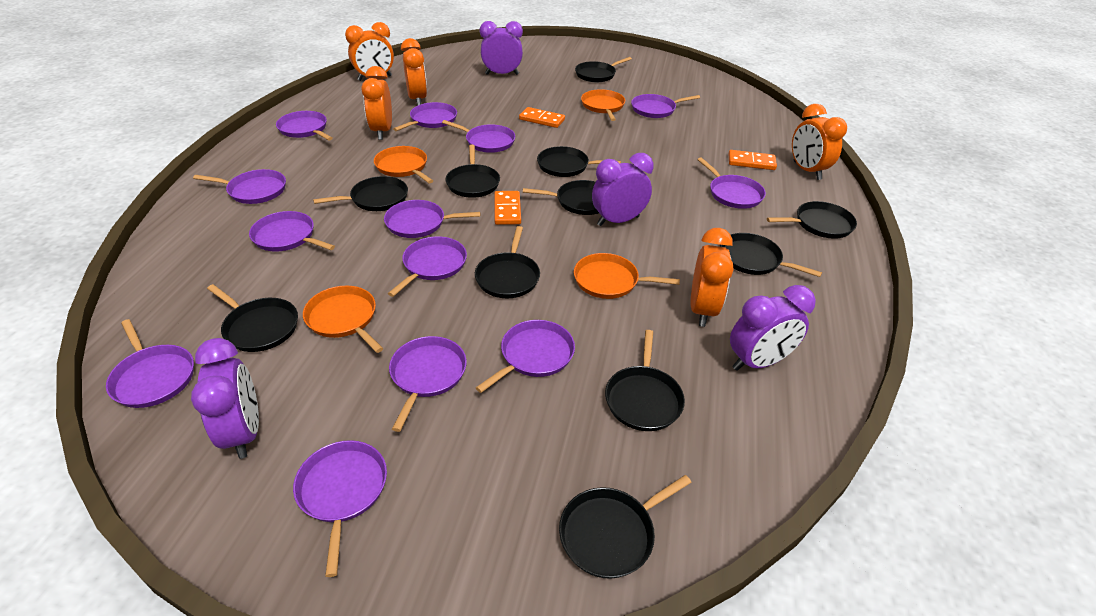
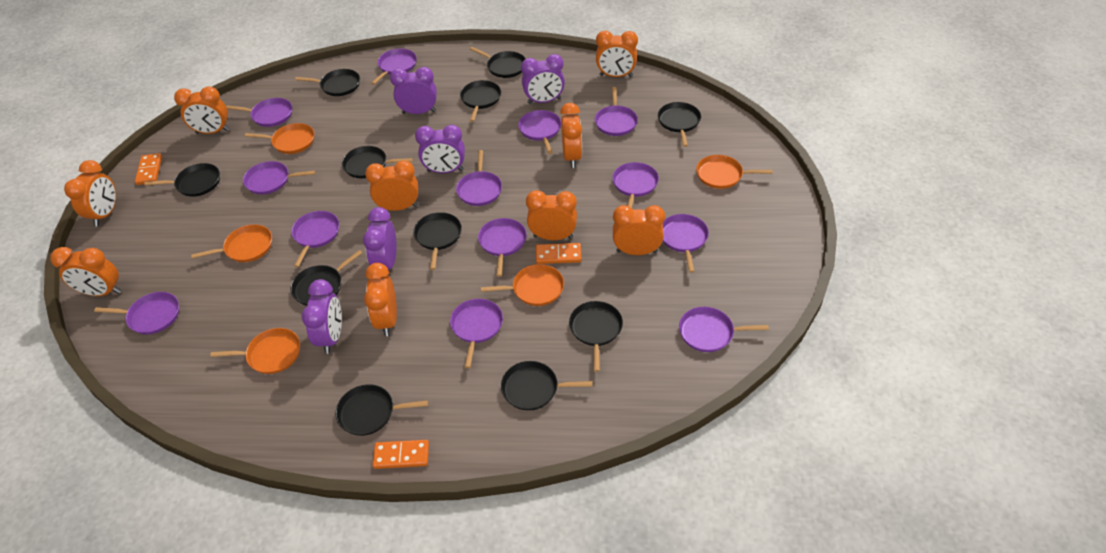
orange clock: [345,22,394,81] [361,66,392,140] [401,38,427,106] [691,228,733,327] [792,104,847,180] = 5 -> [50,247,122,296] [64,160,116,227] [174,86,230,134] [364,263,397,336] [365,160,418,211] [526,190,577,240] [560,103,582,168] [596,30,638,77] [613,205,665,255] = 9
orange pan: [303,286,383,353] [374,146,433,184] [574,253,680,299] [581,89,625,121] = 4 -> [191,224,272,262] [210,328,300,374] [245,123,315,154] [481,264,564,306] [696,155,773,189] = 5
purple clock: [191,338,259,459] [480,21,523,75] [592,153,654,226] [730,285,816,371] = 4 -> [301,279,342,354] [363,207,397,270] [390,67,437,114] [415,125,465,173] [521,54,565,104] = 5

